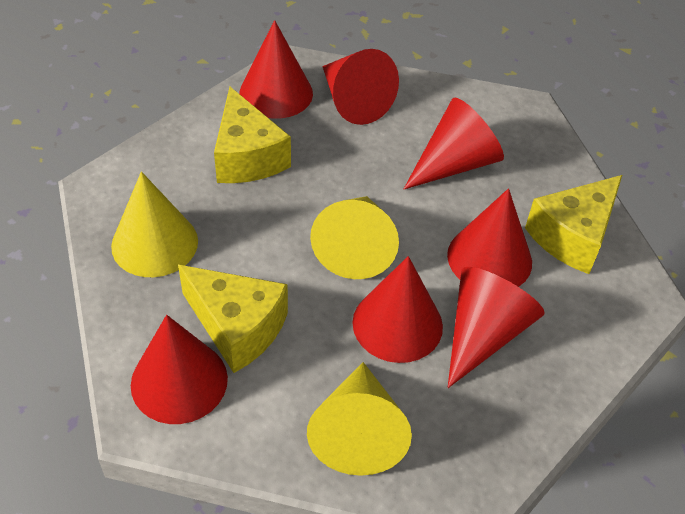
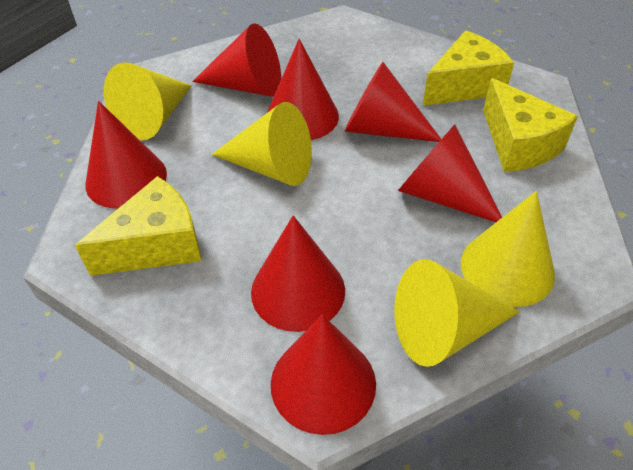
yellow cone: [111,172,198,277] [307,362,412,476] [310,196,399,279] = 3 -> [104,62,192,140] [212,102,312,186] [395,259,520,367] [461,191,555,307] = 4

